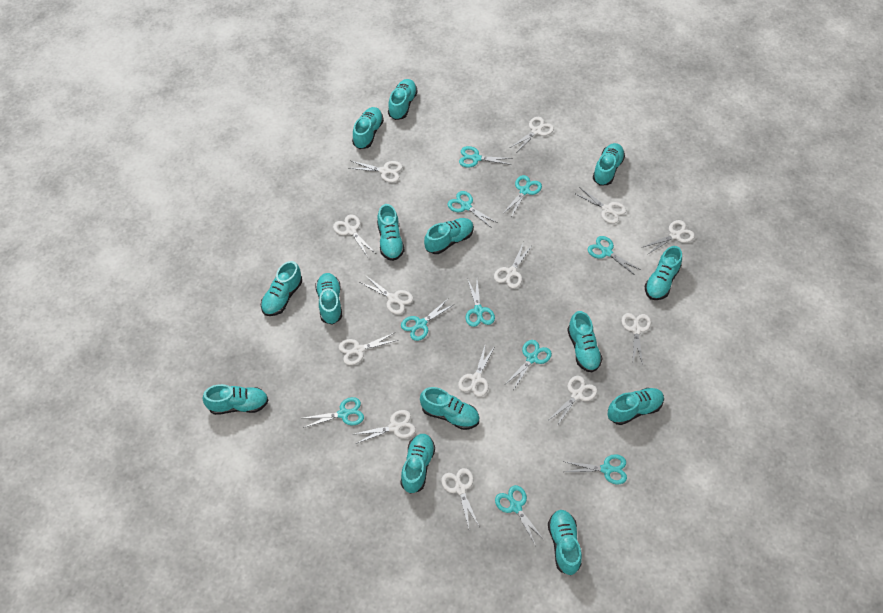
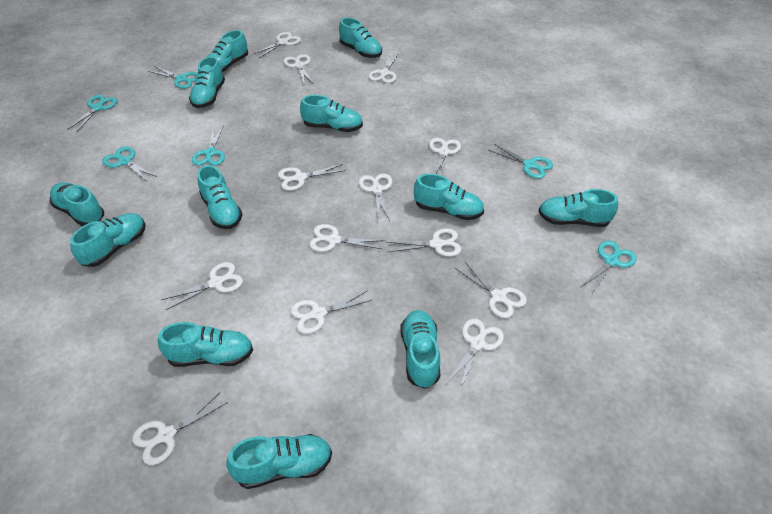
turquoise scissors: [303,397,364,428] [401,299,455,341] [447,191,498,228] [459,146,512,168] [466,278,495,327] [495,485,545,546] [504,175,542,217] [506,340,552,389] [563,454,627,484] [588,236,641,276] = 10 -> [67,95,117,132] [102,146,157,182] [148,66,197,89] [192,125,225,166] [489,144,553,179] [581,241,636,294] = 6
turquoise shoe: [203,384,269,415] [261,261,302,316] [315,273,342,325] [352,107,384,149] [377,204,404,261] [388,79,418,120] [400,434,435,494] [420,387,479,430] [424,218,474,254] [548,510,582,575] [567,311,603,372] [593,143,625,186] [607,388,664,425] [645,246,682,300] = 14 -> [50,182,104,226] [70,213,146,267] [158,322,253,367] [189,56,225,108] [198,165,242,229] [207,30,248,72] [226,434,332,489] [300,95,363,132] [339,17,382,58] [400,310,440,389] [414,174,484,220] [538,189,618,227] = 12

